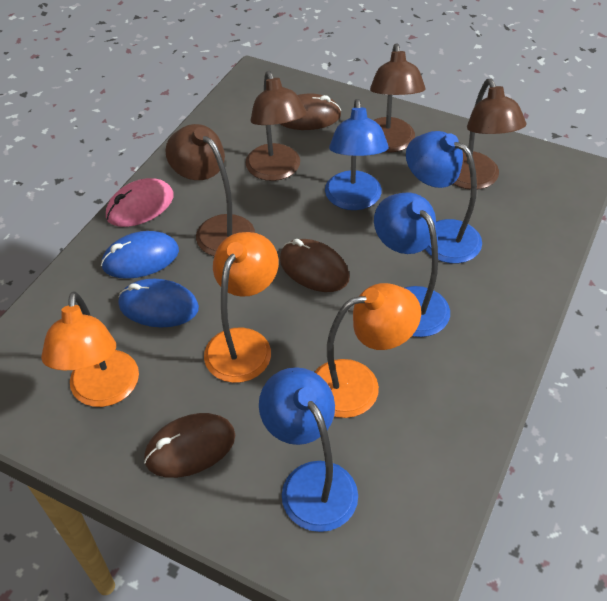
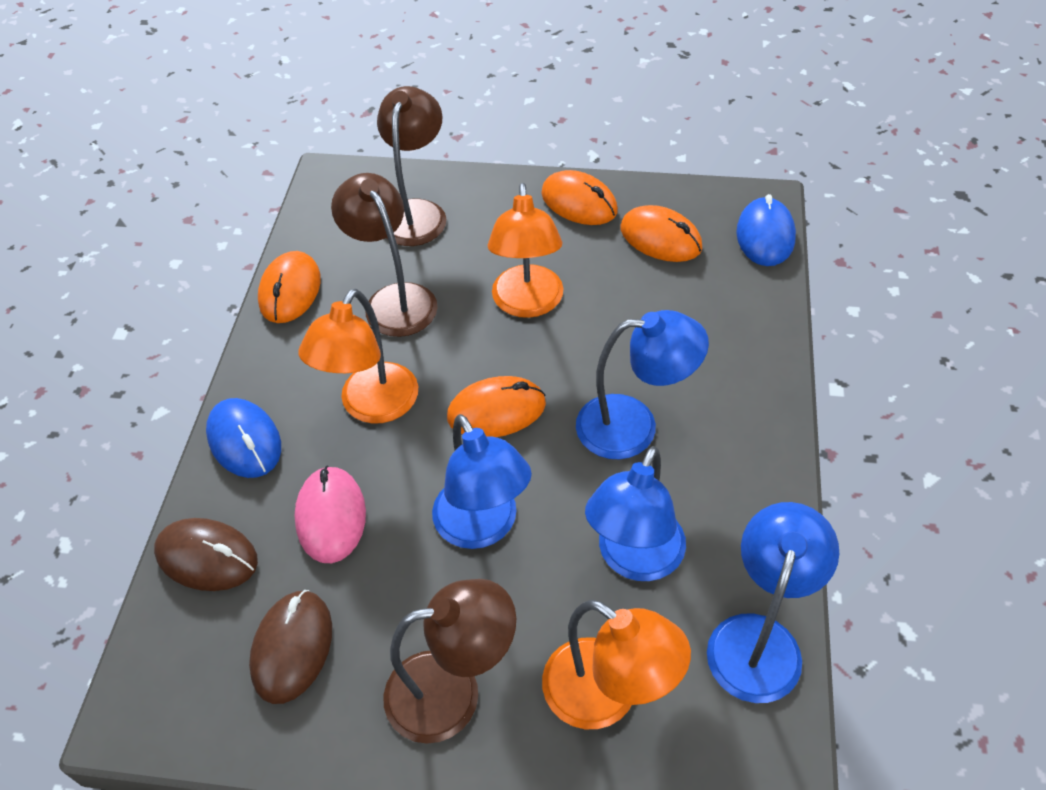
brown lamp: [165,124,255,256] [246,71,307,181] [370,43,425,152] [453,79,526,189] = 4 -> [331,173,438,337] [377,86,446,246] [384,579,516,744] = 3
brown mouse: [144,413,235,478] [280,94,341,130] [280,239,350,292] = 3 -> [154,518,258,591] [249,590,332,704] = 2
orange mouse: none = 0 -> [258,251,321,323] [447,376,546,437] [541,170,618,225] [621,205,702,262] = 4

